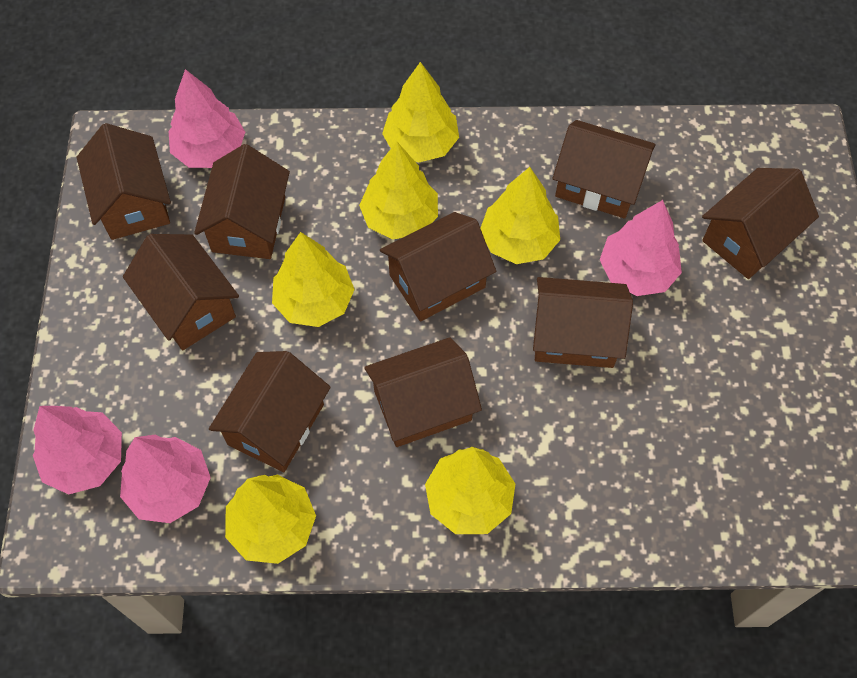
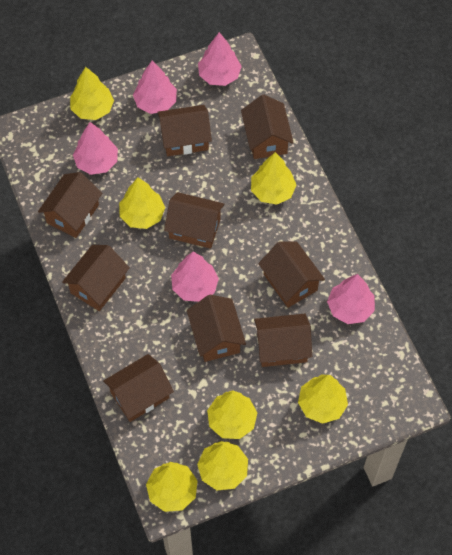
pink tree: [33,406,122,495] [120,435,211,523] [169,69,245,168] [600,200,682,296] = 4 -> [73,122,118,175] [133,60,177,114] [171,252,219,302] [198,32,242,86] [327,274,375,324] = 5
yellow tree: [225,475,316,564] [272,232,355,327] [359,142,438,240] [382,62,459,163] [425,447,515,534] [480,167,560,264] = 6 -> [70,67,114,120] [119,177,165,229] [146,462,198,512] [197,441,248,490] [207,391,257,439] [251,152,296,205] [298,375,348,424] = 7

